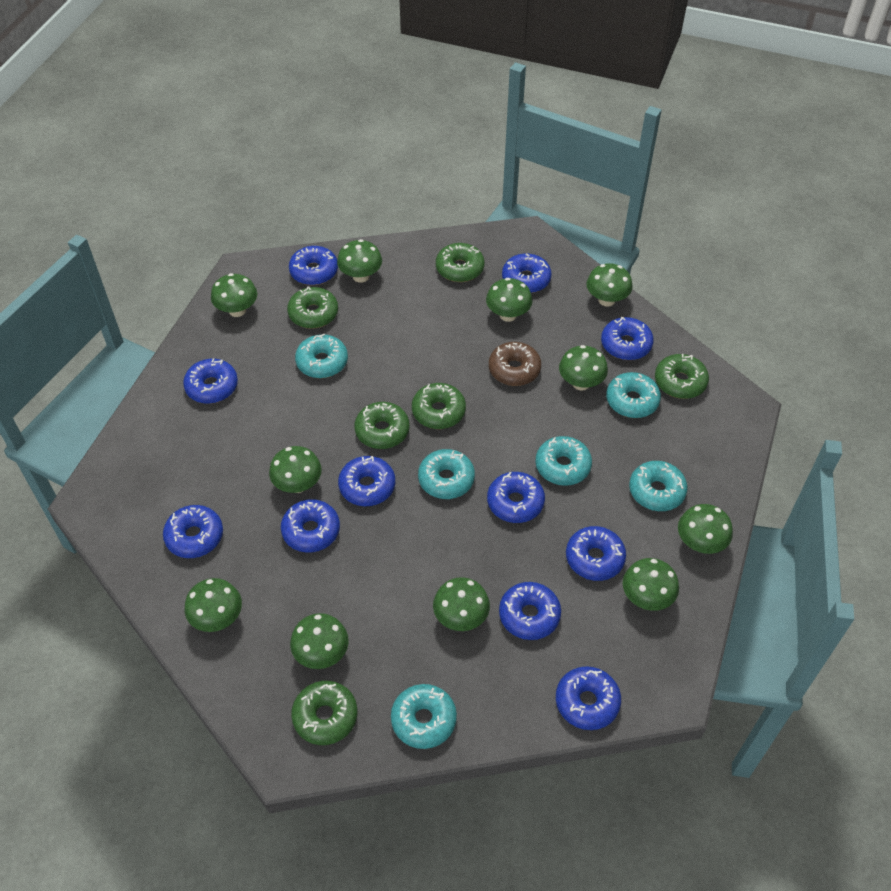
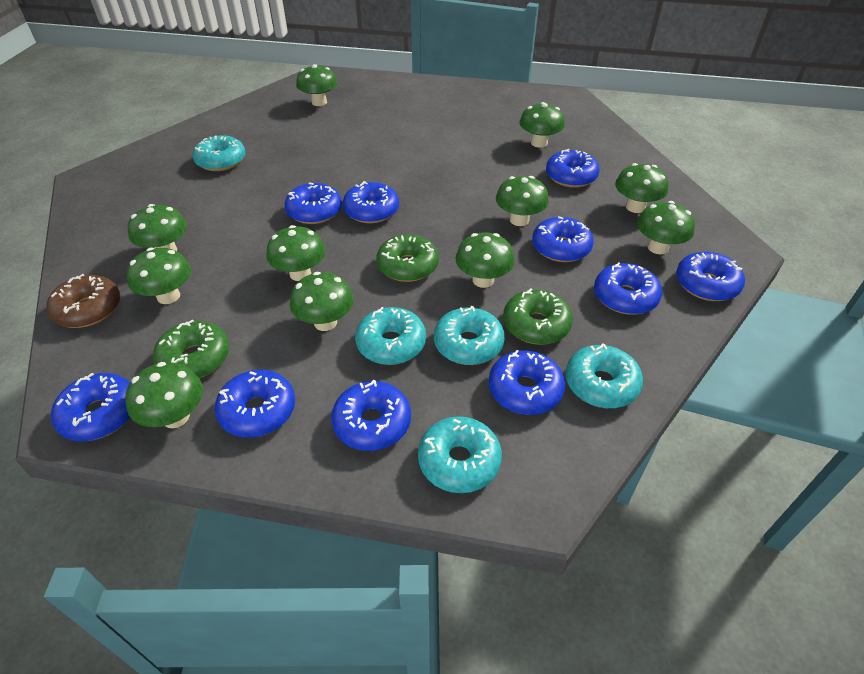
blue donut: [163,505,223,558] [183,358,238,404] [281,499,340,552] [289,246,338,285] [338,456,395,506] [487,472,545,523] [499,582,561,640] [502,254,552,293] [556,666,621,730] [566,526,626,581] [601,317,654,360] = 11 -> [51,373,130,441] [215,370,295,438] [285,182,342,224] [331,380,411,451] [343,181,399,223] [488,350,565,415] [532,217,594,262] [546,149,600,188] [594,262,662,315] [676,252,745,301] = 10
green donut: [287,286,338,329] [291,681,357,745] [354,402,410,449] [412,383,466,429] [436,243,485,282] [655,354,709,399] = 6 -> [153,319,229,378] [376,234,439,282] [503,288,573,345] = 3
turquoise donut: [295,334,348,378] [391,684,457,749] [418,449,475,499] [535,436,592,486] [606,372,661,418] [629,461,688,511] = 6 -> [192,135,246,171] [355,307,426,365] [418,416,502,493] [434,306,505,365] [566,343,643,408] = 5

